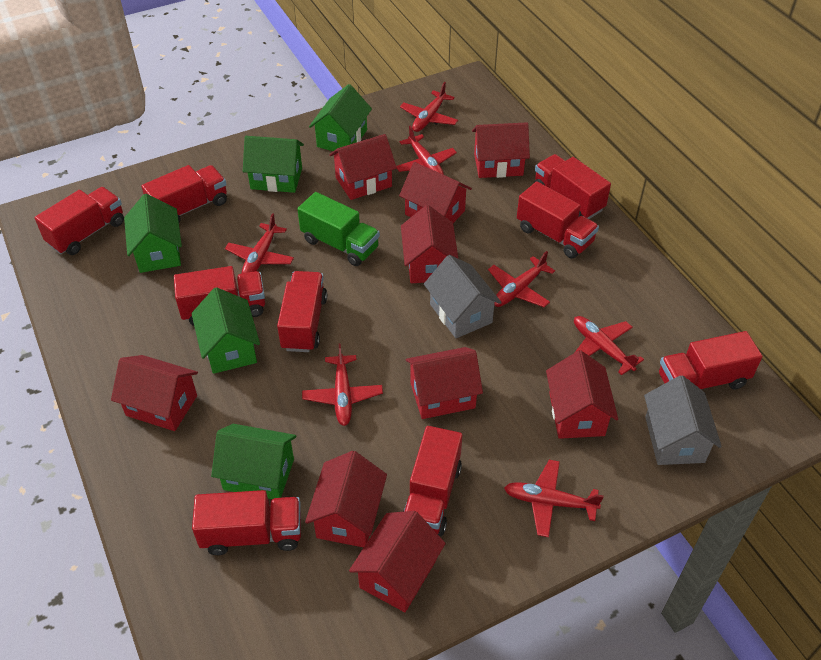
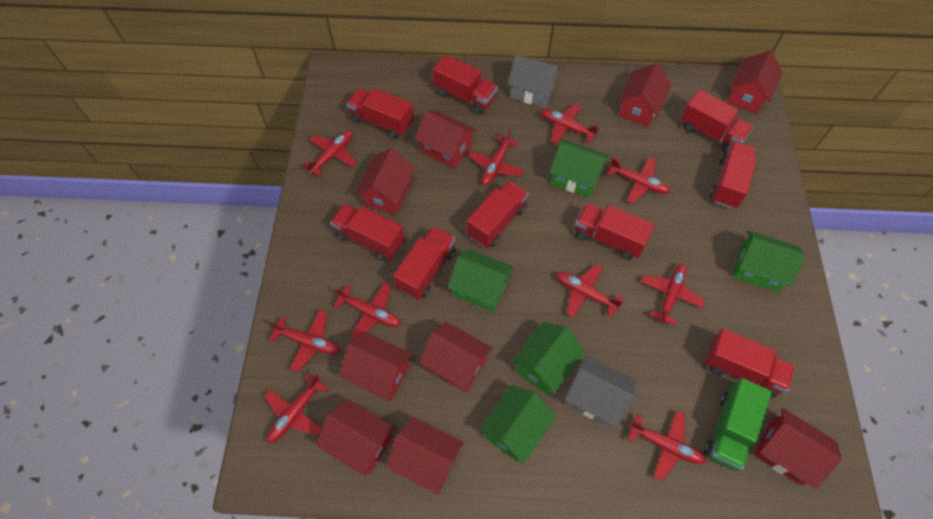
red plane: [225,213,294,273] [302,343,383,426] [396,126,457,175] [400,82,458,132] [488,251,555,307] [504,460,604,537] [574,316,644,375] = 7 -> [264,373,329,443] [269,310,340,372] [302,130,357,177] [333,283,400,339] [468,130,524,186] [541,103,599,144] [556,264,623,318] [607,157,670,203] [627,411,706,481] [641,264,705,326] = 10

